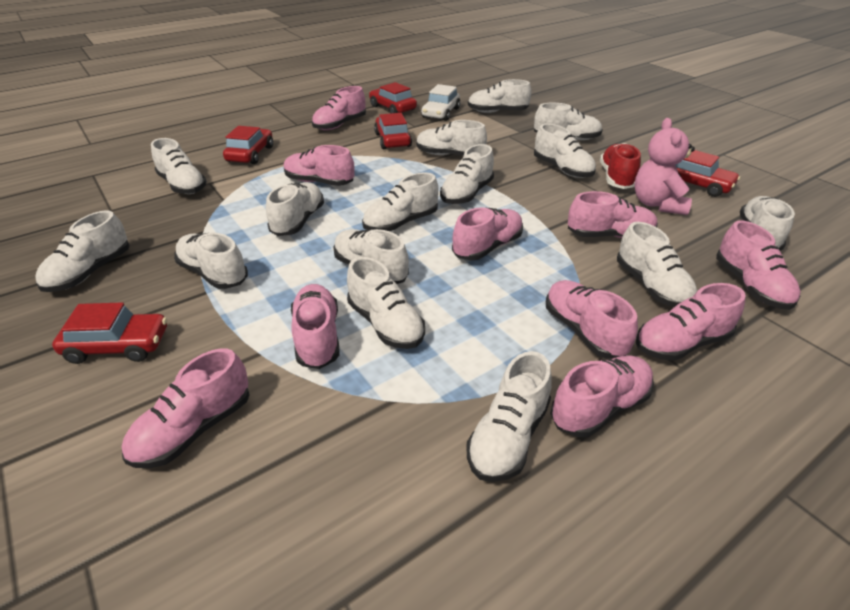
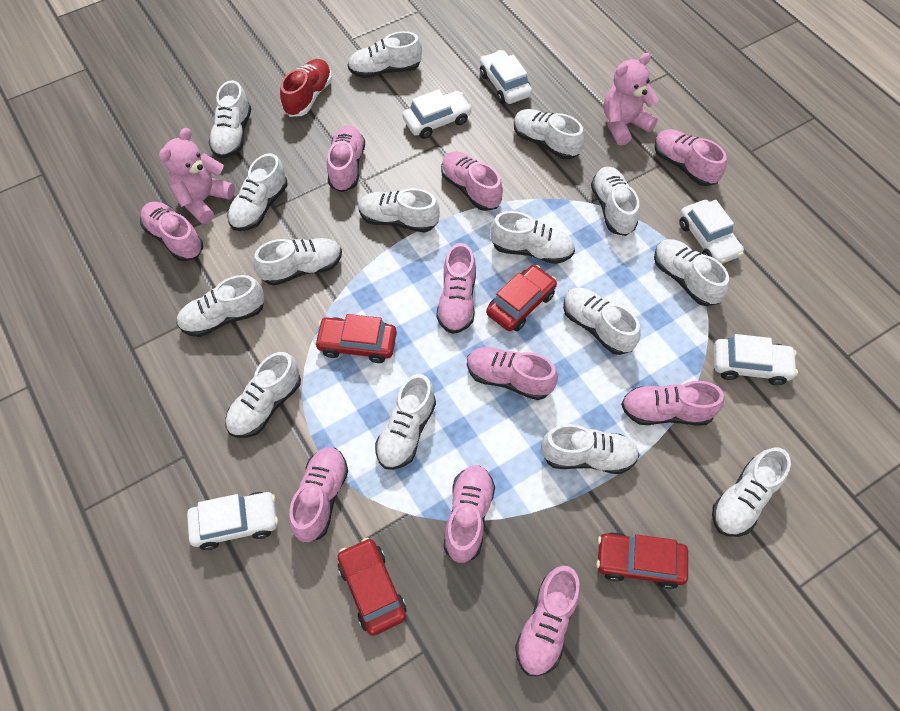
pink teddy bear: [634,118,695,215] = 1 -> [159,128,235,224] [604,53,659,146] = 2
red car: [52,302,167,364] [223,126,273,164] [369,82,417,113] [374,113,412,149] [675,150,740,197] = 5 -> [314,314,397,363] [338,538,406,636] [486,265,557,331] [596,532,688,589] = 4
white car: [421,84,460,121] = 1 -> [187,492,278,550] [402,89,472,139] [480,50,532,104] [679,200,744,264] [714,334,798,385] = 5

